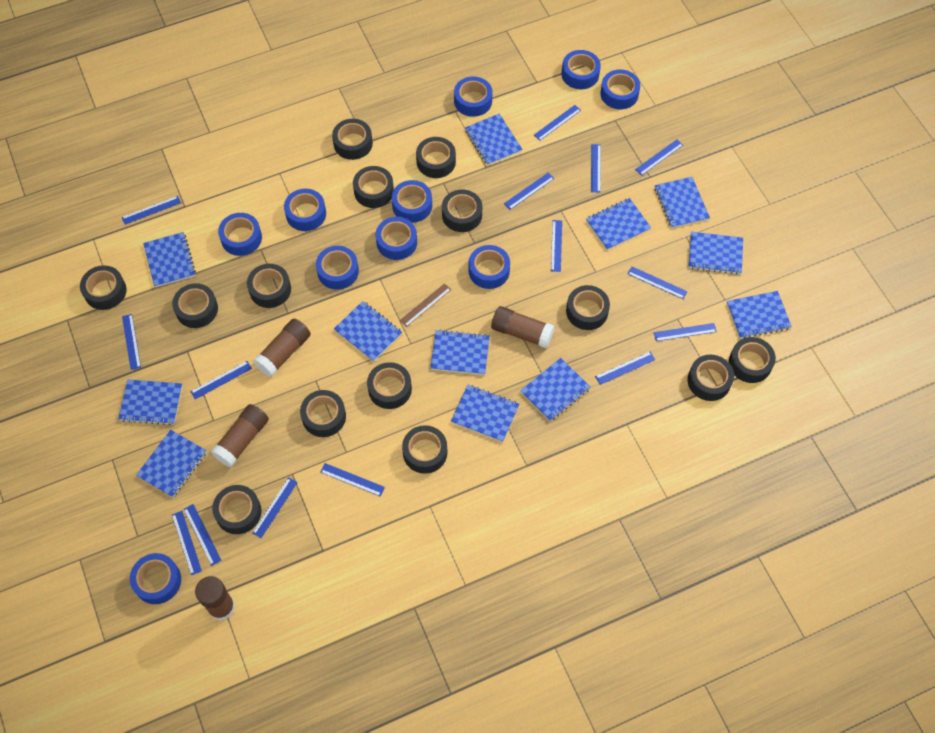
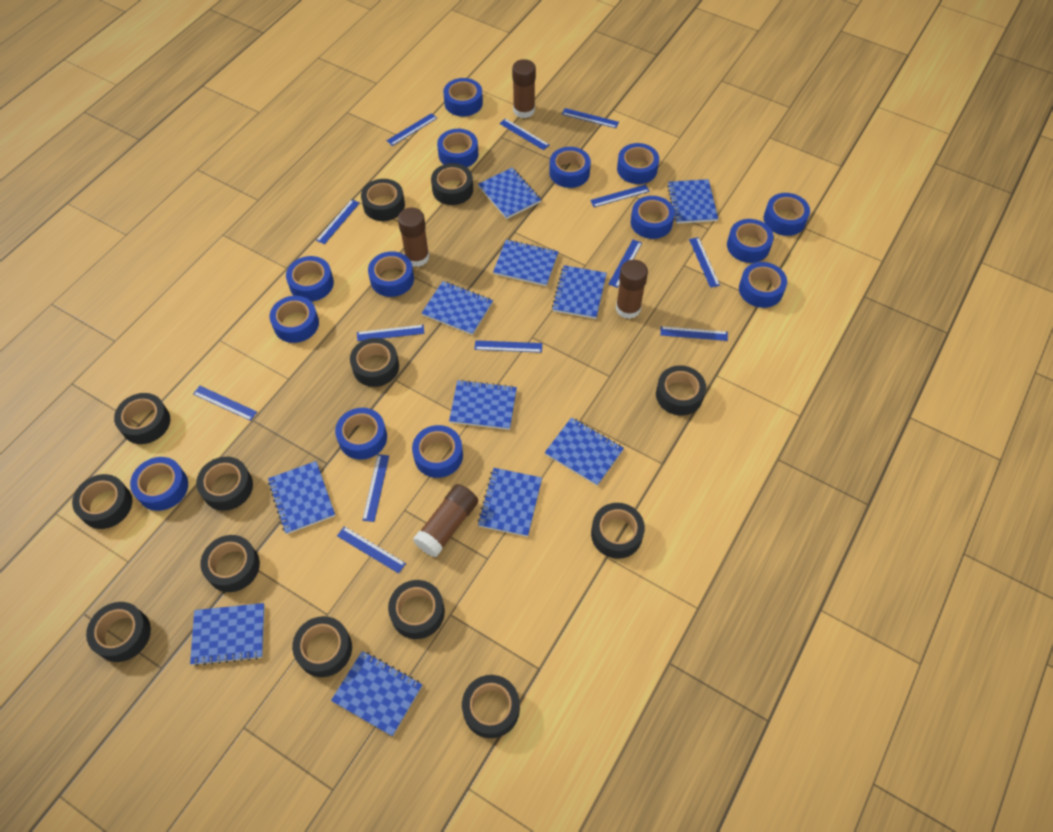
black tape: [80,265,127,310] [172,283,218,328] [212,485,262,534] [247,264,291,308] [300,390,346,437] [332,119,373,160] [353,166,394,208] [367,362,412,409] [402,425,448,474] [416,137,456,178] [442,189,482,232] [566,285,610,330] [688,355,734,401] [729,337,776,383] = 14 -> [72,474,132,529] [86,602,151,662] [114,393,170,444] [196,457,253,511] [200,535,260,592] [292,616,352,677] [350,338,399,387] [361,179,405,221] [388,580,445,639] [431,163,473,205] [462,675,520,738] [591,503,645,559] [656,365,706,416] = 13
blue notebook: [118,380,183,425] [136,430,207,497] [143,232,196,287] [334,301,402,362] [430,330,490,375] [451,385,519,442] [465,114,522,165] [520,358,590,421] [586,198,651,250] [654,177,710,228] [688,232,743,275] [727,291,792,339] = 12 -> [190,603,265,666] [268,461,335,534] [331,651,422,736] [422,281,493,335] [449,380,517,430] [478,167,541,219] [478,468,542,537] [493,239,558,286] [545,417,624,486] [552,265,607,319] [667,179,718,224] = 11
blue ruler: [122,196,181,224] [122,314,141,370] [172,511,202,575] [184,504,221,566] [190,361,252,399] [252,477,298,538] [320,463,385,496] [504,173,554,210] [534,105,581,141] [551,220,562,272] [591,144,601,193] [595,352,655,385] [628,266,687,299] [635,140,683,176] [654,323,717,341] = 15 -> [193,386,257,421] [316,199,360,244] [337,526,406,573] [357,325,424,341] [362,454,389,522] [386,113,437,146] [474,340,542,353] [499,118,549,150] [562,108,619,128] [590,184,650,207] [608,240,642,288] [660,326,728,341] [689,237,720,288] = 13
blue tape: [130,553,181,604] [218,213,262,256] [284,189,326,231] [316,246,359,290] [376,217,417,260] [391,180,432,223] [454,77,492,117] [468,245,510,289] [562,50,601,89] [600,69,640,109] = 10 -> [130,457,188,511] [270,296,319,343] [286,256,334,302] [335,408,387,460] [368,251,414,297] [412,425,463,478] [437,129,478,167] [443,78,483,117] [549,147,591,188] [617,143,659,184] [631,196,675,239] [727,219,774,263] [739,262,787,308] [764,193,810,236] = 14
brown ruler: [399,283,451,327] = 1 -> none = 0

